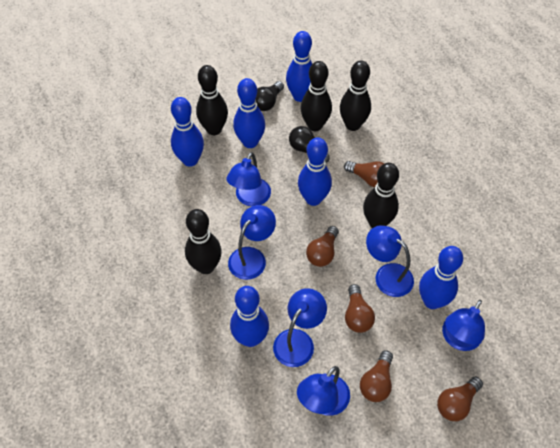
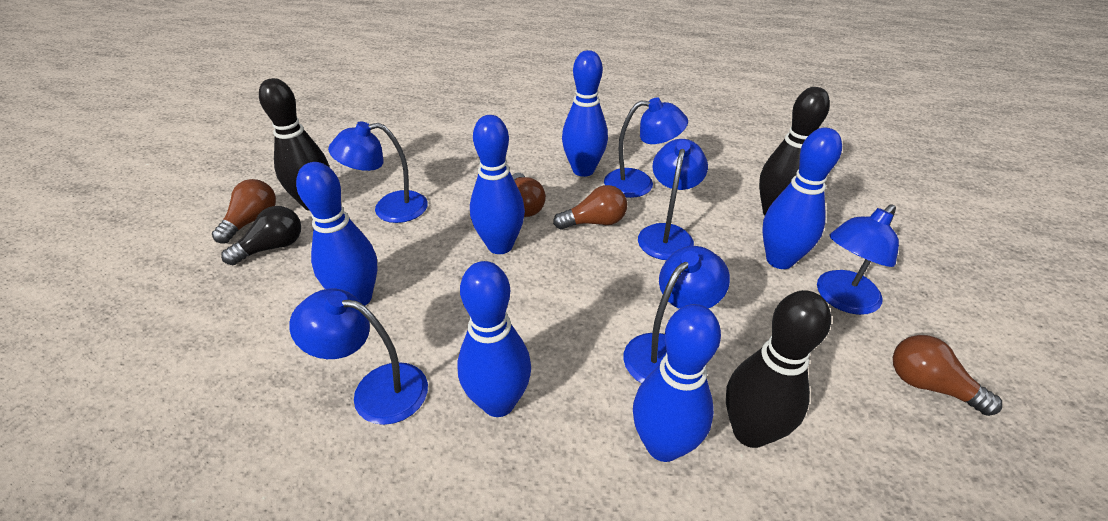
black bowling pin: [185,209,222,274] [196,65,228,135] [301,61,332,131] [340,61,371,131] [363,163,399,228] = 5 -> [259,78,329,211] [726,290,831,448] [759,87,830,216] = 3
black light bulb: [255,81,284,111] [289,126,330,163] = 2 -> [221,206,301,265] = 1
brown light bulb: [306,226,339,267] [344,161,384,187] [345,284,375,333] [360,350,393,402] [437,377,483,421] = 5 -> [212,179,276,243] [512,173,546,217] [553,185,627,230] [893,335,1002,416] = 4

